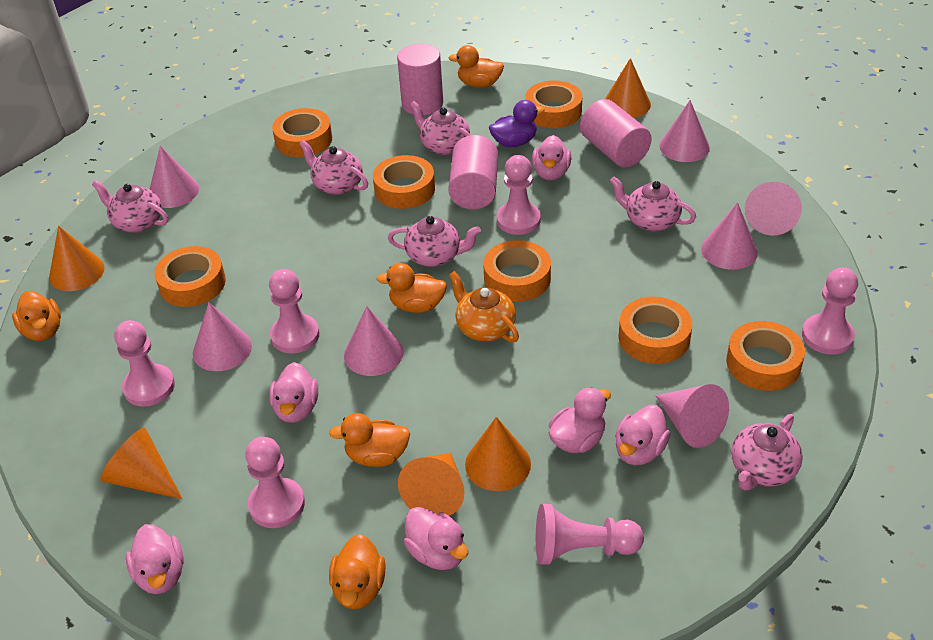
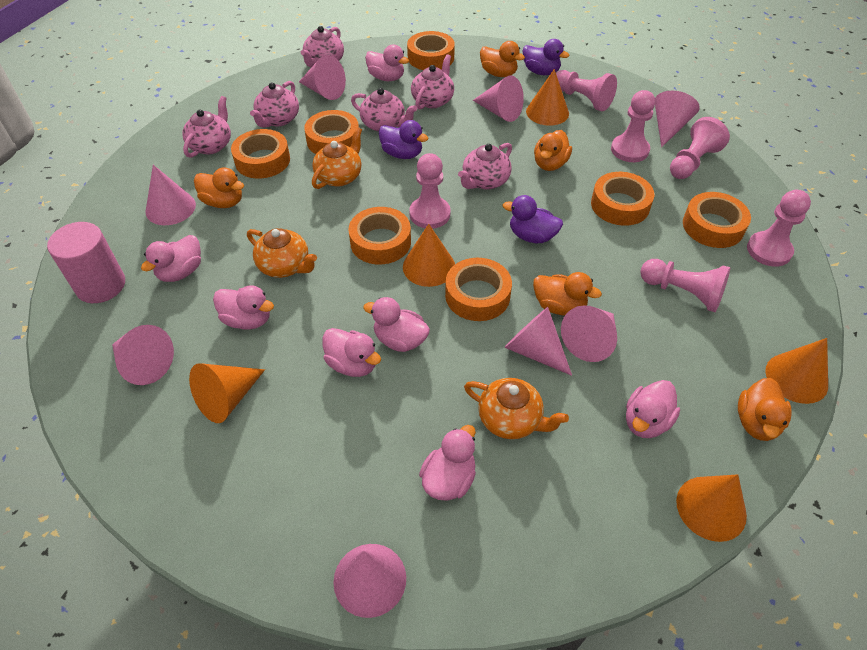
orange teapot: [449,271,519,343] = 1 -> [247,228,317,278] [312,127,362,189] [464,378,569,439] = 3
pink cone: [149,146,199,208] [193,303,252,371] [344,306,404,376] [656,384,729,448] [659,100,710,162] [701,202,758,270] [745,182,802,235] = 7 -> [112,325,174,385] [146,165,196,225] [299,55,346,100] [333,544,406,618] [473,76,524,122] [504,307,572,376] [561,305,617,362] [655,91,700,147] = 8
pink cylinder: [397,44,443,115] [448,135,498,209] [580,99,652,168] = 3 -> [47,222,125,303] = 1
pink duck: [126,524,184,594] [269,362,318,423] [404,507,468,570] [532,135,571,180] [549,387,611,453] [615,405,670,465] = 6 -> [141,235,201,282] [213,285,274,330] [322,328,381,377] [363,297,430,352] [365,45,409,81] [419,425,476,501] [626,380,680,438] = 7
purple duck: [489,100,545,147] = 1 -> [379,120,428,159] [502,195,563,243] [522,39,569,75] = 3

